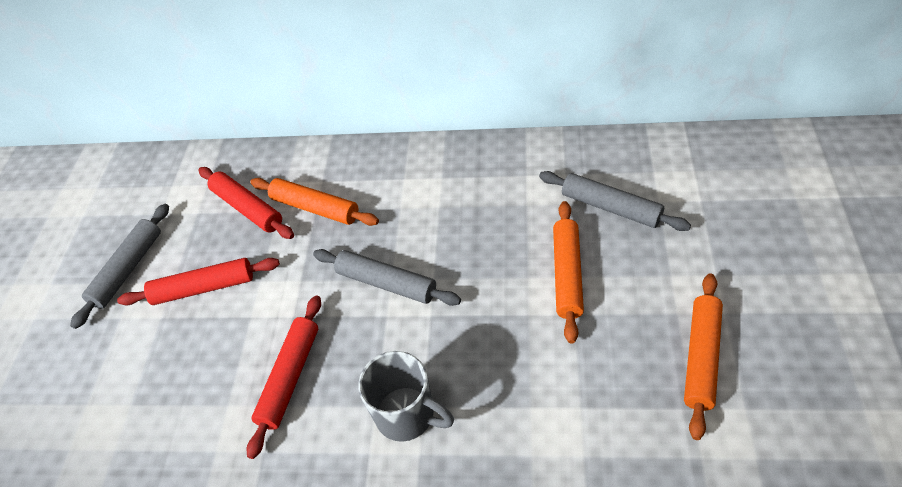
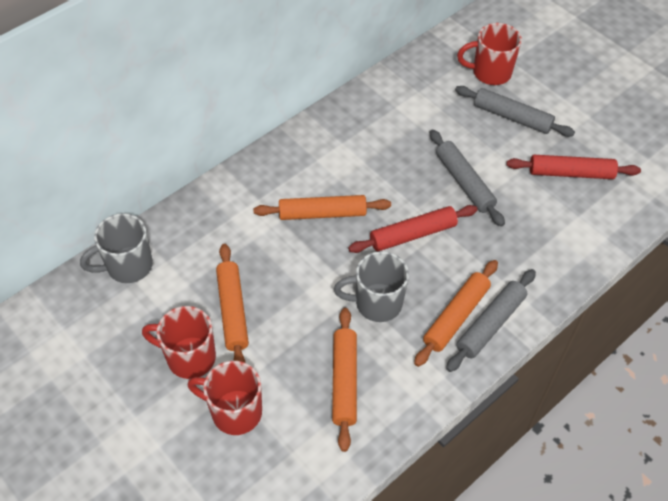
grey mug: [358,351,454,442] = 1 -> [80,213,153,283] [334,251,409,322] = 2
orange rolling pin: [250,178,379,226] [553,201,584,344] [684,273,723,440] = 3 -> [216,244,249,363] [253,195,391,220] [332,308,357,452] [414,260,498,367] = 4
red mug: none = 0 -> [142,306,216,379] [188,361,262,435] [457,23,522,85] = 3
red rolling pin: [117,258,280,305] [198,167,294,239] [247,295,321,459] = 3 -> [348,205,478,253] [506,155,641,179] = 2

